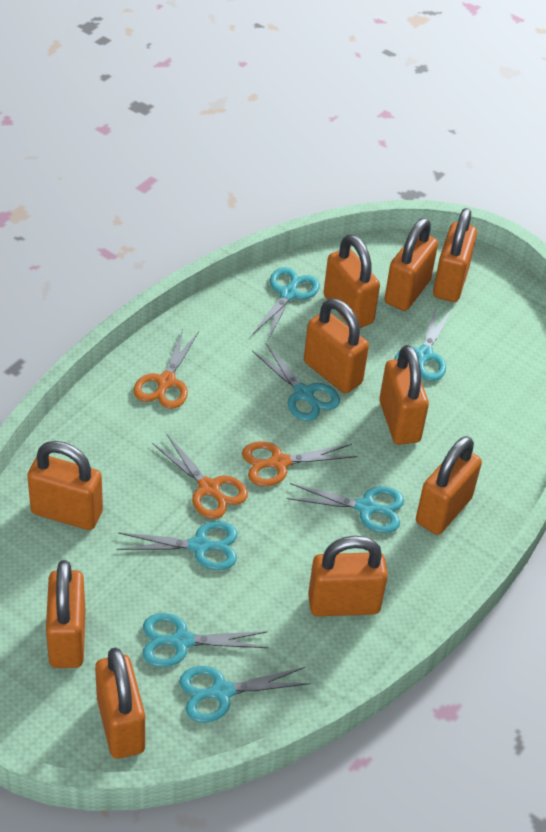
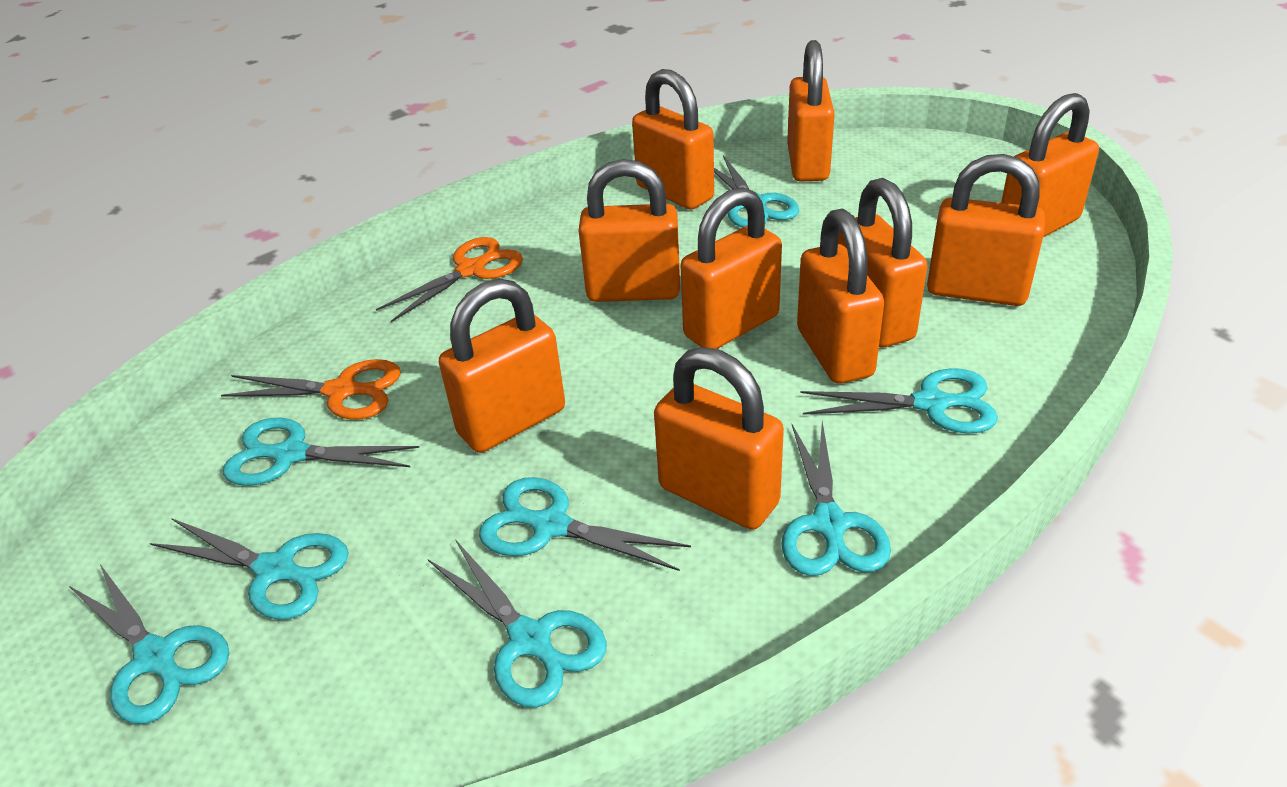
orange scissors: [133,329,199,409] [153,435,248,519] [242,441,357,486] = 3 -> [221,359,401,420] [376,237,523,322] = 2
turquoise scissors: [117,521,238,570] [142,613,269,667] [179,666,310,723] [252,267,320,342] [252,343,340,421] [286,483,404,533] [394,307,452,381] = 7 -> [68,564,229,724] [150,518,349,620] [223,418,419,486] [428,539,607,707] [479,477,691,571] [714,155,799,228] [782,421,891,576] [801,368,998,434] = 8

